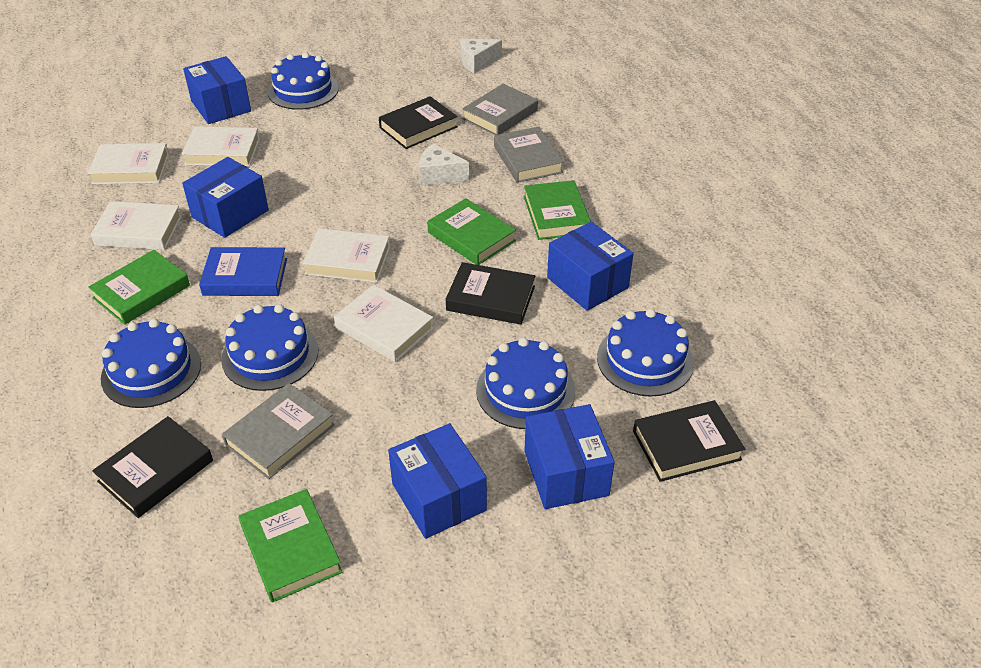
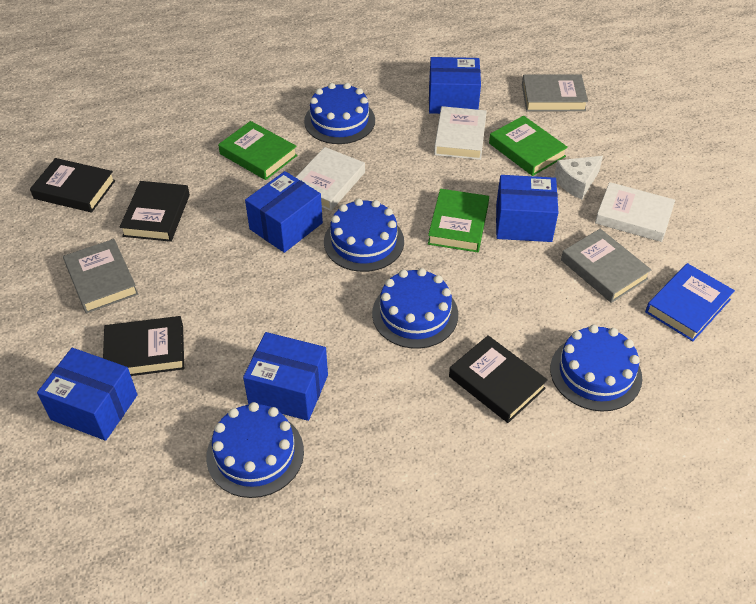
green book: [88,250,190,325] [239,489,342,603] [427,198,516,265] [524,180,591,240] = 4 -> [218,121,297,180] [428,189,489,252] [489,116,568,176] = 3
white book: [88,143,169,184] [90,201,182,250] [182,126,260,167] [303,228,390,283] [334,285,434,362] = 5 -> [295,147,365,211] [434,106,487,160] [595,182,675,242] = 3
white cheese: [419,144,469,186] [460,39,502,73] = 2 -> [554,156,603,199] = 1

